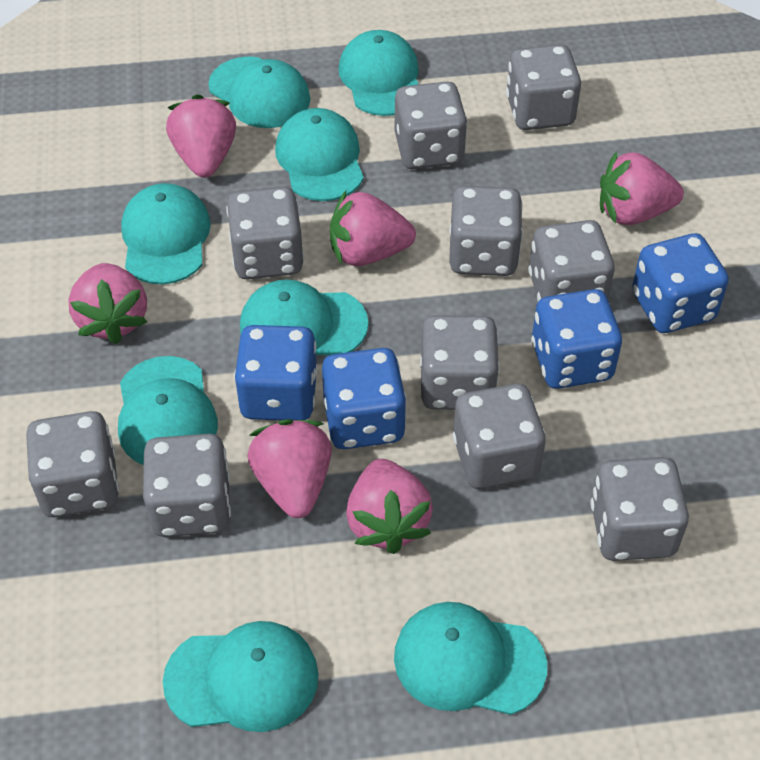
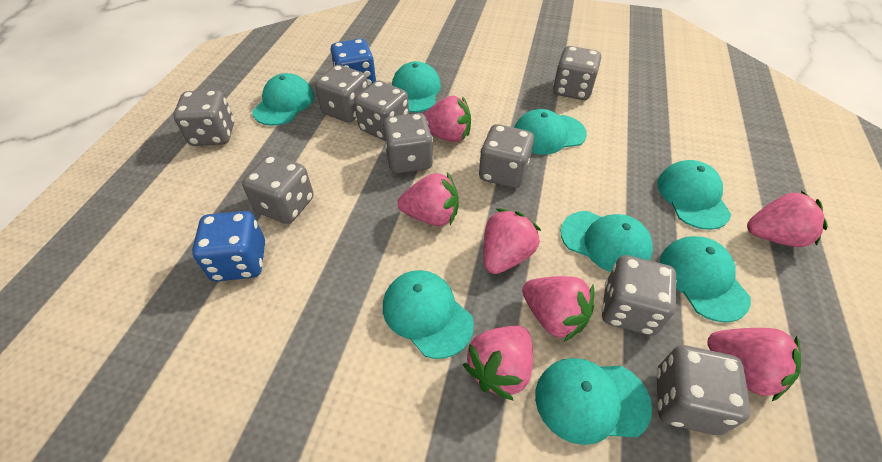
blue dice: [234,325,318,420] [322,348,407,449] [531,289,622,389] [632,233,729,333] = 4 -> [192,211,265,281] [330,39,376,86] = 2
grey dice: [26,411,119,517] [143,434,231,537] [226,187,304,280] [395,82,468,169] [420,315,500,410] [449,186,523,276] [453,384,546,489] [506,45,581,130] [528,220,615,301] [590,457,689,561] = 10 -> [173,90,234,146] [242,155,314,224] [315,65,368,123] [354,81,409,141] [383,113,433,174] [479,124,534,188] [553,46,601,100] [602,255,677,336] [656,345,751,435] = 9
pink strawberry: [68,263,147,344] [166,94,236,178] [247,419,332,518] [330,191,416,266] [346,459,433,554] [600,151,684,225] = 6 -> [397,173,459,226] [424,96,471,142] [463,326,533,401] [484,209,541,274] [522,276,594,342] [707,328,801,401] [747,191,828,247] = 7

